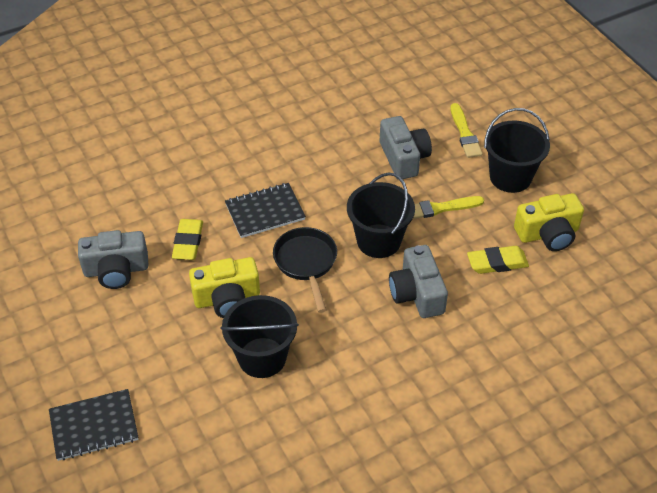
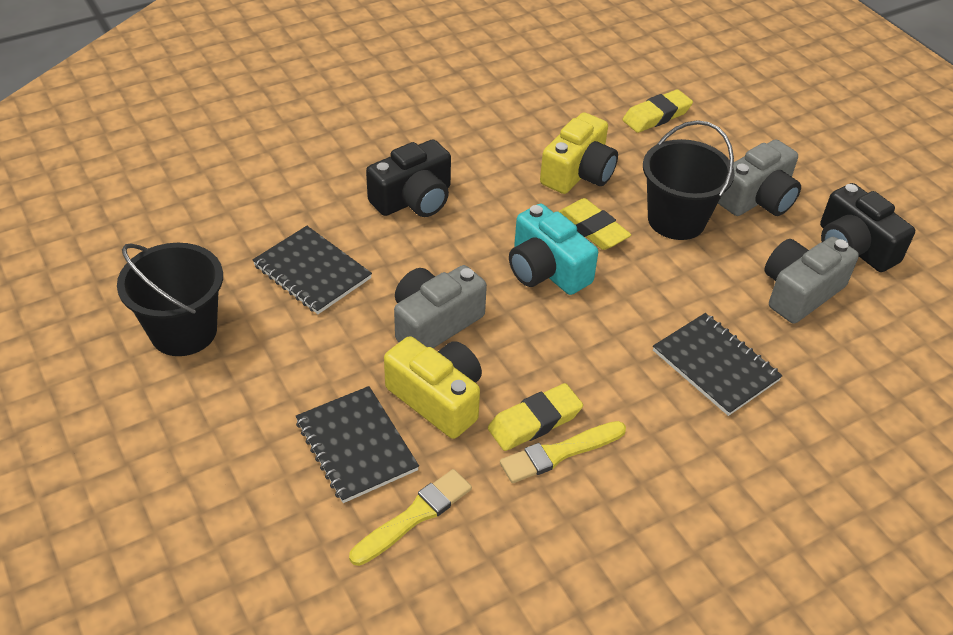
black bucket: [220,295,299,378] [347,173,415,258] [484,108,550,193] = 3 -> [117,243,223,356] [643,120,735,240] = 2
black camera: none = 0 -> [366,139,451,217] [820,183,915,272] = 2
black notebook: [49,389,138,461] [225,183,306,238] = 2 -> [253,226,372,314] [296,386,419,503] [653,313,783,416] = 3
black pan: [273,227,337,313] = 1 -> none = 0
turquoise camera: none = 0 -> [509,204,598,295] = 1
yellow eraser: [172,219,203,260] [467,246,529,274] = 2 -> [488,383,583,451] [558,198,631,250] [623,89,693,133] = 3

